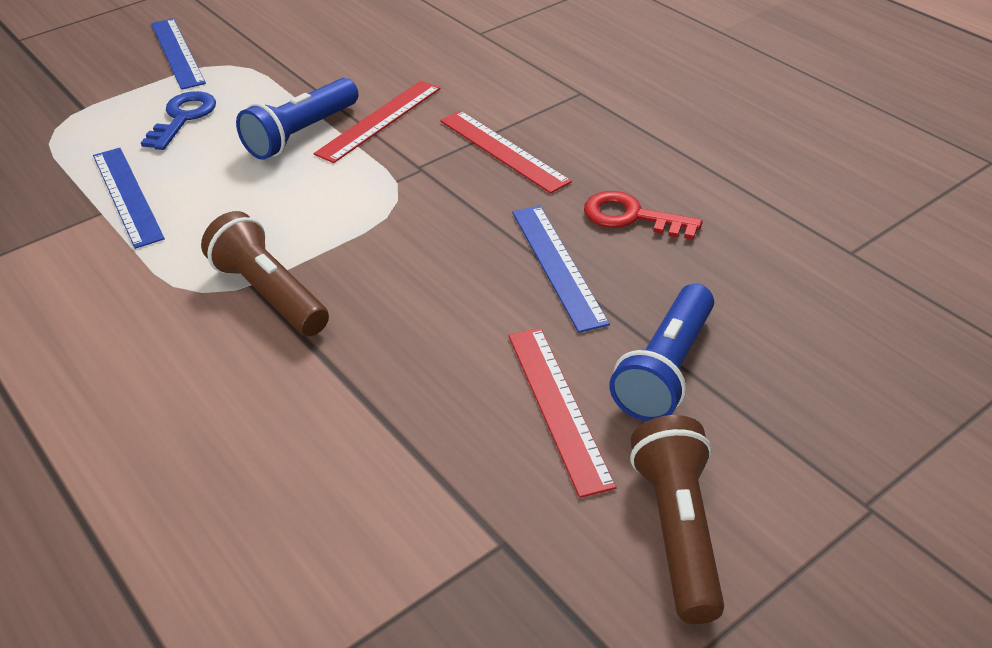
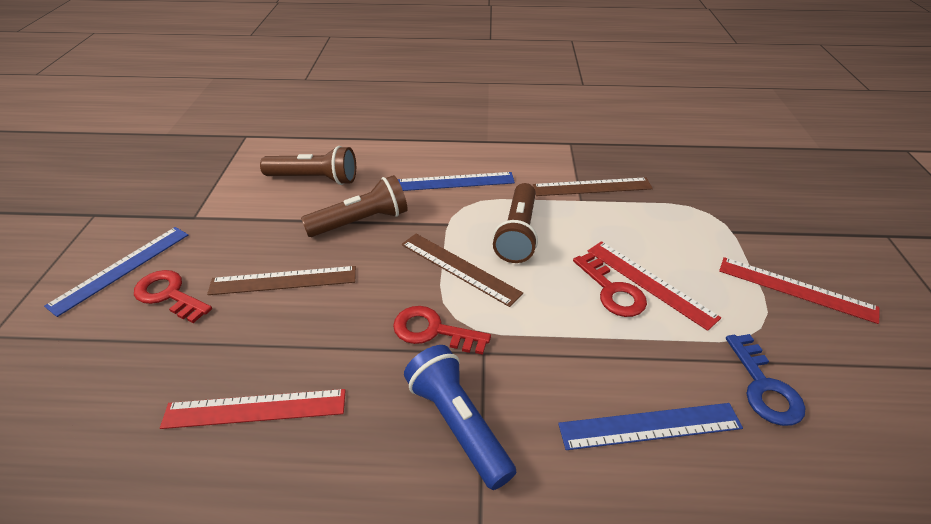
blue flashlight: [236,78,359,160] [609,284,714,421] = 2 -> [404,345,516,490] = 1
brown flashlight: [201,211,329,336] [630,415,724,624] = 2 -> [260,146,356,185] [301,175,408,237] [493,183,538,263] = 3
brown ruler: none = 0 -> [207,266,356,295] [402,234,523,307] [533,177,653,196] = 3
red key: [584,191,703,240] = 1 -> [134,270,212,323] [393,306,491,355] [573,252,647,317] = 3

